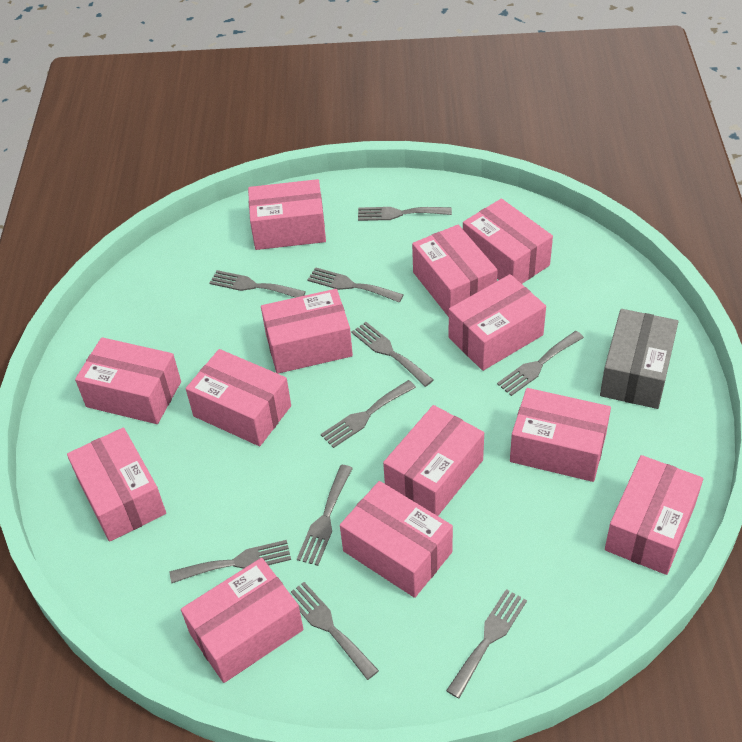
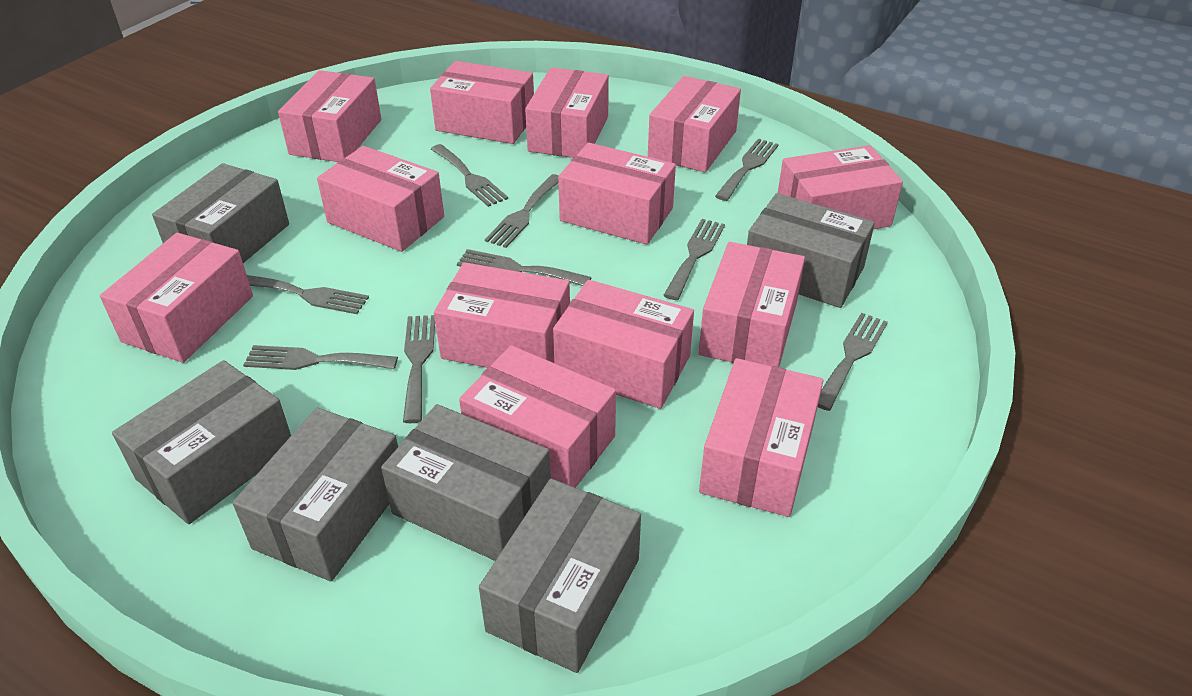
grey box: [600,309,678,409] = 1 -> [112,360,291,524] [152,163,289,263] [232,408,398,581] [381,404,551,561] [479,479,641,673] [747,193,875,308] = 6
grey fork: [170,540,291,583] [210,270,306,298] [291,582,379,680] [297,465,353,566] [308,267,404,303] [321,380,416,448] [351,322,434,387] [358,207,452,221] [446,589,527,698] [497,331,584,396] = 10 -> [243,345,398,370] [247,275,369,314] [403,315,435,423] [431,144,508,207] [457,249,592,286] [485,174,559,248] [663,219,725,300] [715,139,779,201] [818,313,888,411] = 9

